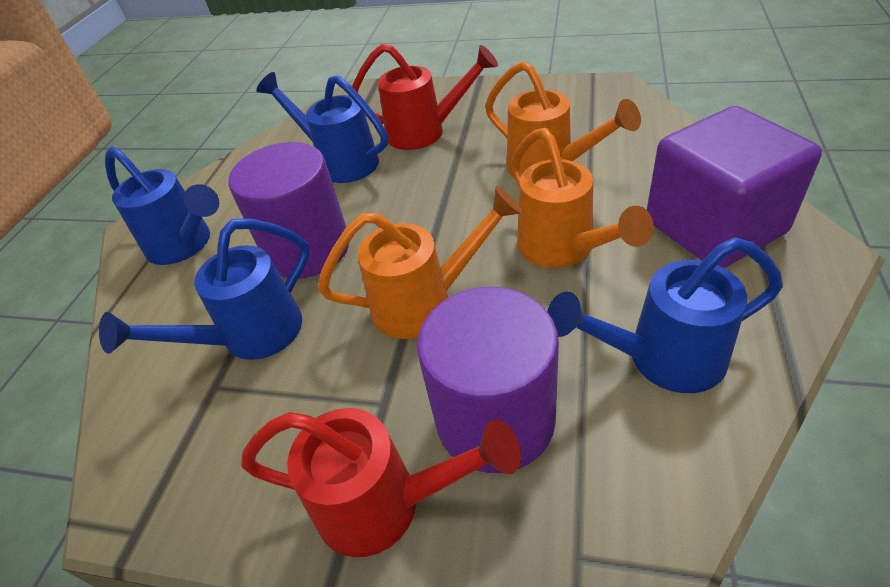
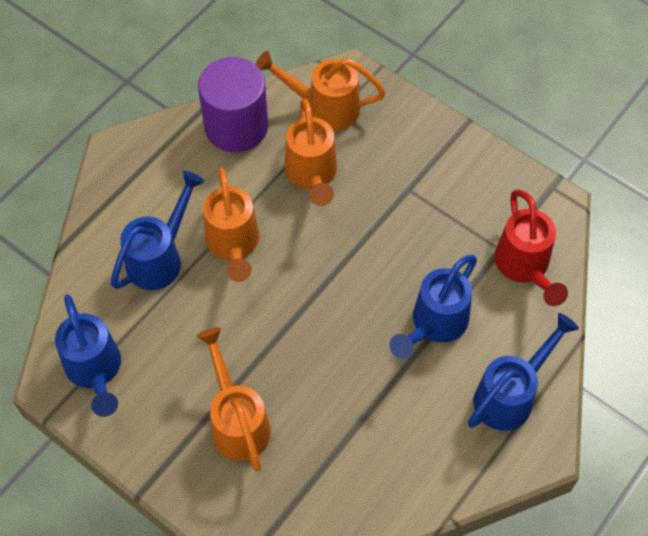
orange watering can: [318,187,523,339] [485,61,641,177] [511,128,654,268] = 3 -> [196,327,271,471] [203,167,259,282] [256,51,386,131] [285,99,337,206] = 4
purple cube: [647,106,822,268] = 1 -> none = 0
purple cylinder: [228,142,349,279] [417,287,559,473] = 2 -> [198,57,268,152] = 1
red watering can: [241,408,521,557] [352,44,498,150] = 2 -> [494,189,568,306] = 1

